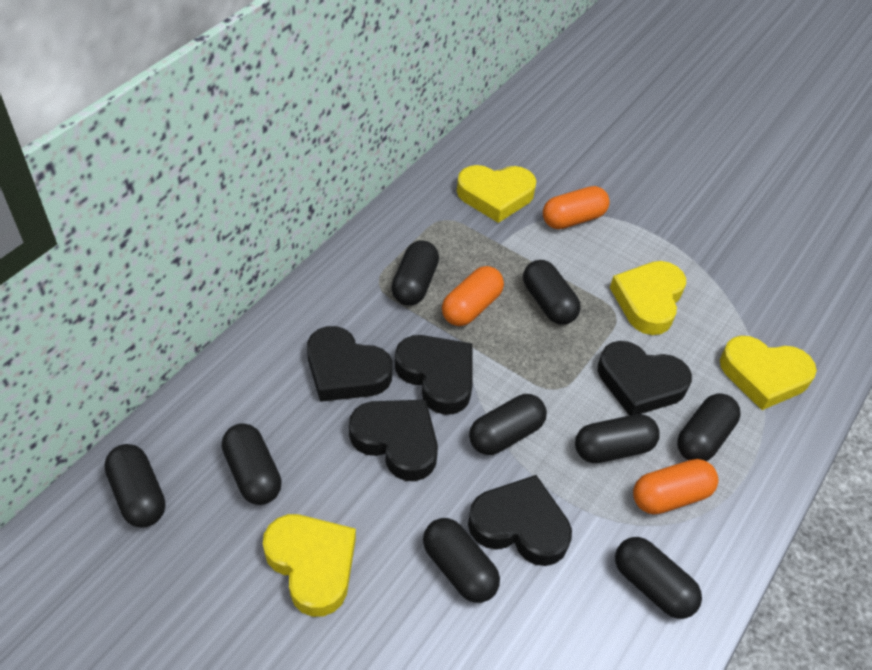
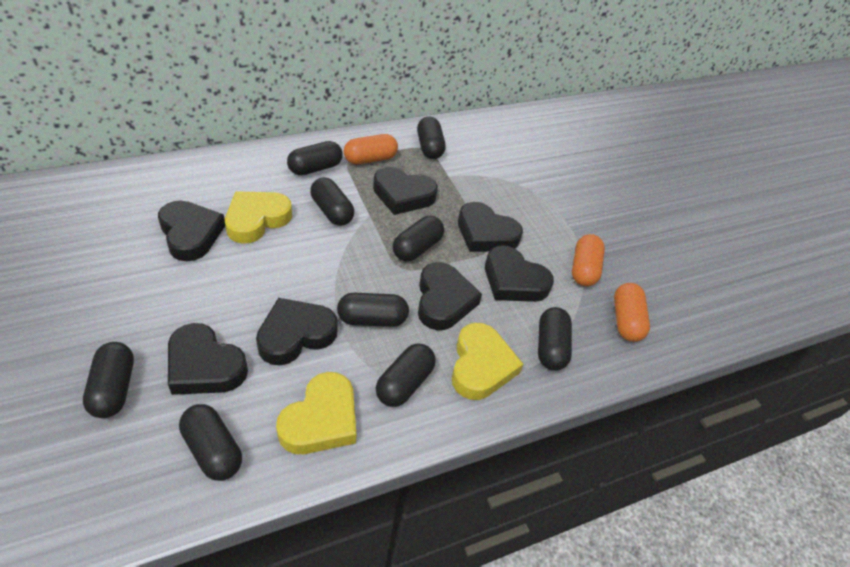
black heart: [307,326,392,402] [349,400,438,481] [395,335,473,415] [468,475,572,566] [598,341,692,416] = 5 -> [158,200,225,261] [168,323,248,395] [256,298,338,365] [373,167,438,215] [418,262,482,330] [458,202,523,252] [485,246,554,302] = 7
yellow heart: [263,514,356,617] [457,165,536,223] [610,261,686,335] [720,336,817,410] = 4 -> [225,191,292,244] [276,372,356,454] [452,323,523,400] = 3

